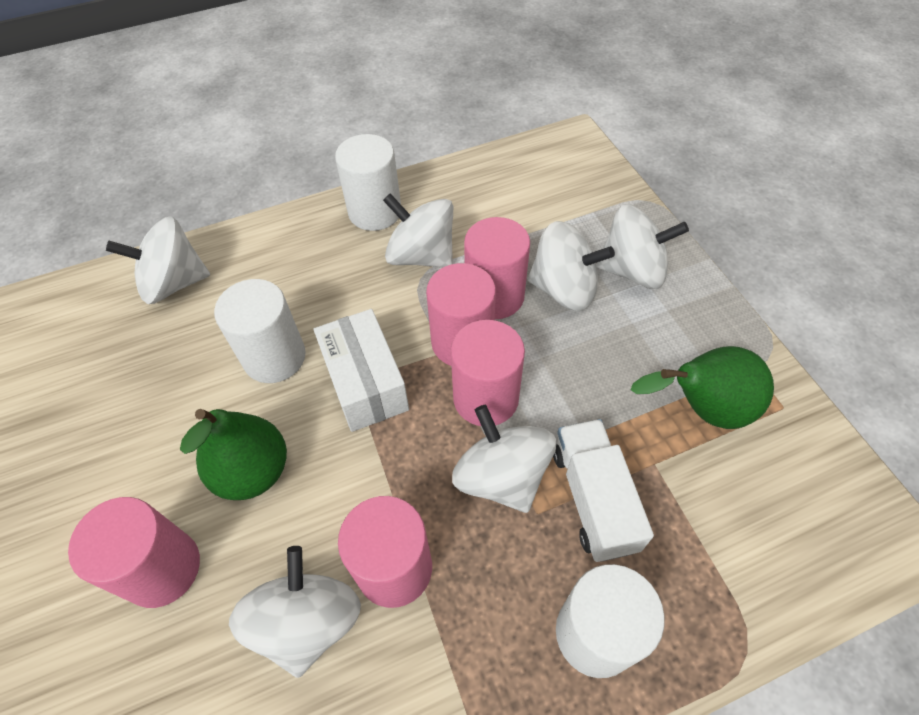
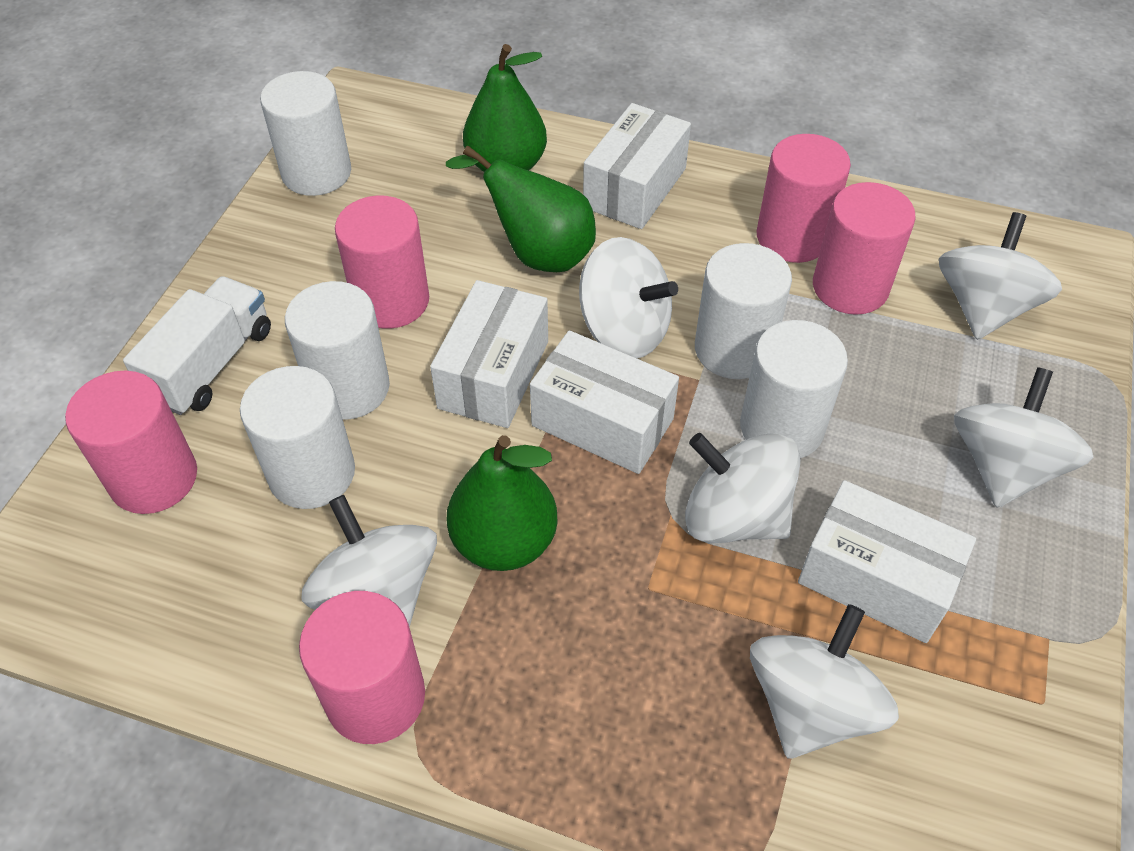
green pear: [180,409,287,500] [631,346,774,429] = 2 -> [446,145,596,272] [447,435,557,571] [463,44,547,172] = 3
white box: [314,309,409,432] = 1 -> [430,280,548,428] [530,330,679,474] [583,103,691,229] [798,480,976,643] = 4
white cylinder: [214,279,306,383] [335,134,401,231] [556,564,665,678] = 3 -> [240,366,355,509] [260,71,351,196] [285,281,390,420] [695,243,792,379] [740,320,848,459] = 5

